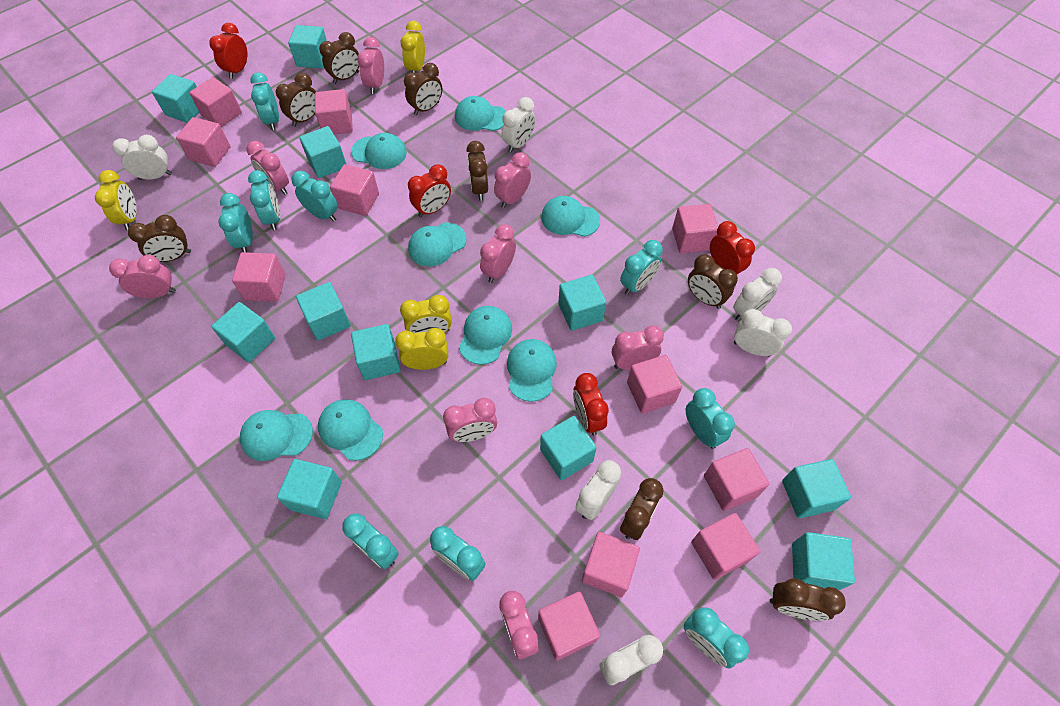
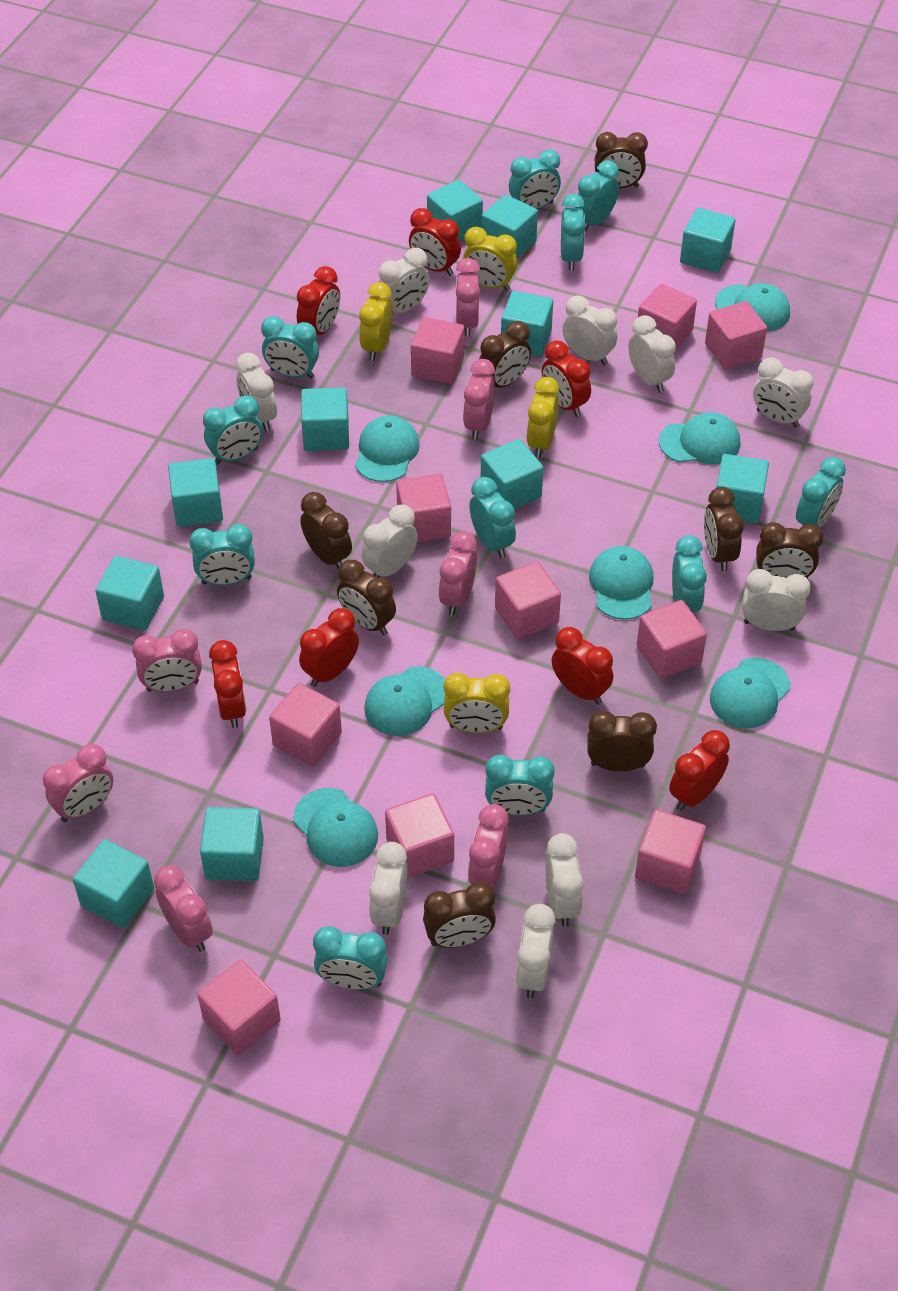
pink clock: [109,255,176,298] [246,141,289,195] [357,37,384,94] [443,398,497,442] [480,224,516,283] [494,152,531,208] [499,591,539,659] [612,325,664,370] = 8 -> [43,744,114,822] [132,629,202,692] [154,865,213,952] [438,531,477,616] [456,258,480,337] [463,359,495,440] [468,804,508,888] = 7
pink cube: [176,117,231,167] [189,77,242,127] [232,252,286,302] [315,89,353,134] [330,164,379,216] [538,592,600,660] [582,532,640,597] [627,355,682,414] [672,204,718,253] [691,513,760,580] [704,448,770,511] = 11 -> [197,960,281,1055] [269,683,342,767] [385,793,454,878] [396,474,451,542] [411,317,464,384] [495,561,561,639] [635,810,706,894] [636,284,697,349] [637,600,707,679] [705,301,767,370] = 10
red clock: [209,23,247,79] [408,165,451,217] [573,373,609,436] [710,221,755,274] = 4 -> [209,640,247,728] [297,266,340,335] [299,608,359,687] [409,208,461,276] [542,341,591,417] [552,627,613,704] [669,730,730,811] = 7
turquoise cap: [240,410,313,461] [318,399,383,461] [351,133,407,169] [408,223,467,266] [455,96,506,131] [459,306,512,365] [507,339,557,402] [541,196,600,237] = 8 -> [293,788,378,867] [355,415,420,482] [364,666,445,736] [589,546,654,620] [659,412,740,464] [710,658,791,728] [715,283,790,331] = 7
turquoise clock: [218,193,253,252] [248,170,281,230] [250,73,279,130] [291,171,338,222] [342,514,399,569] [430,526,486,581] [620,240,663,295] [684,607,749,668] [686,388,735,449] = 9 -> [189,524,255,585] [203,395,263,465] [261,316,319,379] [313,926,388,989] [469,477,516,558] [485,755,555,815] [509,149,561,209] [561,194,586,271] [575,160,619,232] [672,535,707,612] [796,457,846,528] = 11
white clock: [112,135,172,180] [502,97,536,152] [575,460,621,520] [599,635,663,685] [733,268,782,321] [734,309,792,357] = 6 -> [236,352,277,431] [362,505,418,578] [369,842,408,935] [379,248,430,313] [516,904,555,998] [546,833,584,927] [562,296,617,365] [628,315,676,393] [742,569,811,631] [753,358,814,428] = 10

